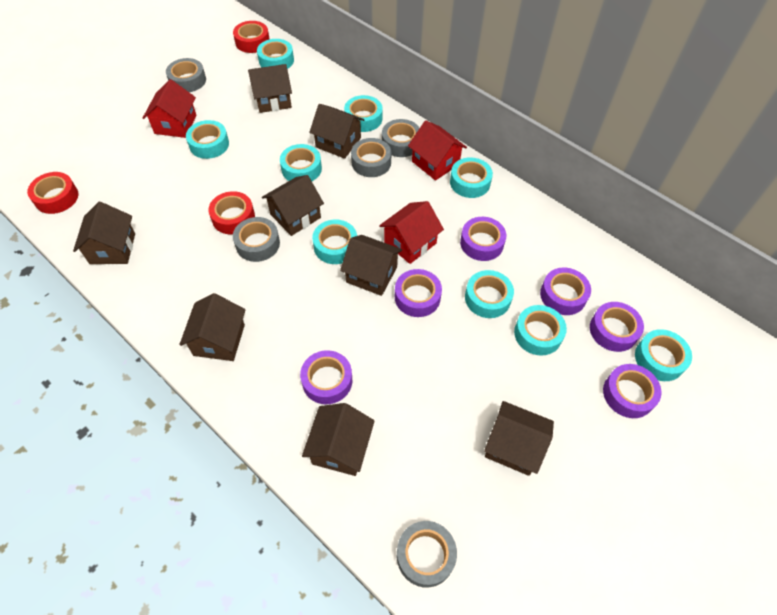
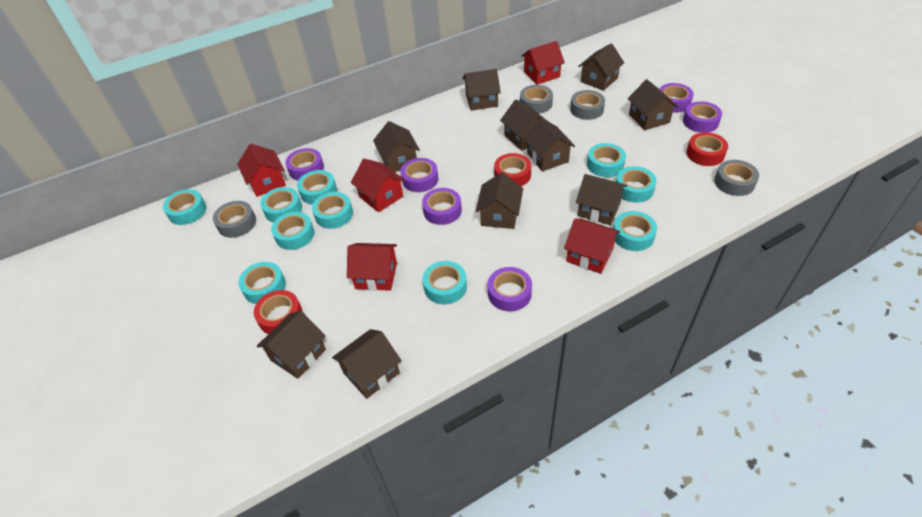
brown house: [73,202,135,264] [179,293,246,361] [248,64,292,113] [262,175,324,236] [302,403,375,476] [309,104,365,159] [340,235,402,296] [484,401,554,476] = 8 -> [257,311,326,379] [332,329,402,399] [373,121,420,172] [463,69,501,111] [476,172,523,229] [500,99,546,151] [524,118,575,171] [576,174,627,225] [578,43,624,91] [628,80,678,130] = 10
grey tape: [166,58,206,92] [233,217,280,262] [351,138,392,177] [382,119,419,157] [397,521,457,588] = 5 -> [213,201,256,238] [520,85,553,114] [570,90,605,120] [714,160,759,196] = 4
red house: [143,79,197,138] [379,201,444,264] [408,120,467,181] = 3 -> [237,144,286,197] [347,243,397,291] [351,159,405,212] [521,41,565,85] [564,218,620,274] = 5
turquoise tape: [186,120,229,159] [257,39,294,69] [280,144,322,181] [312,220,357,264] [344,95,383,132] [450,157,493,198] [465,270,514,318] [514,305,567,355] [635,329,692,381] = 9 -> [163,189,206,225] [238,262,286,304] [260,187,302,222] [271,212,314,250] [297,170,337,205] [312,192,353,229] [423,261,467,305] [587,143,626,177] [613,211,657,251] [616,166,657,203] = 10

